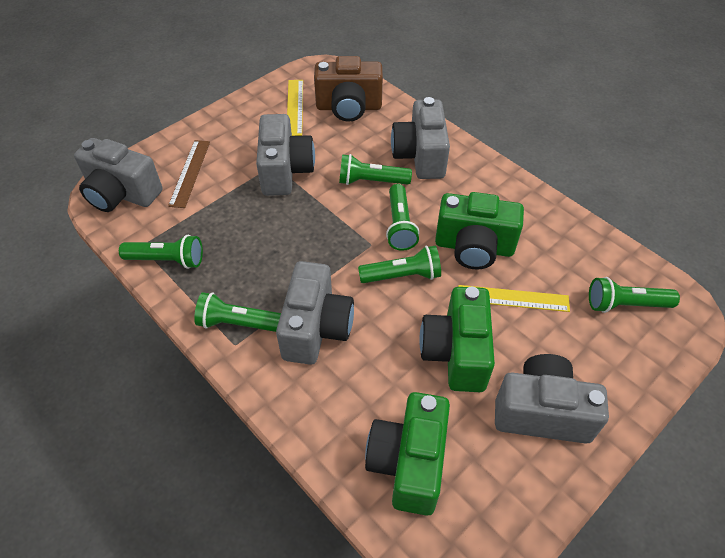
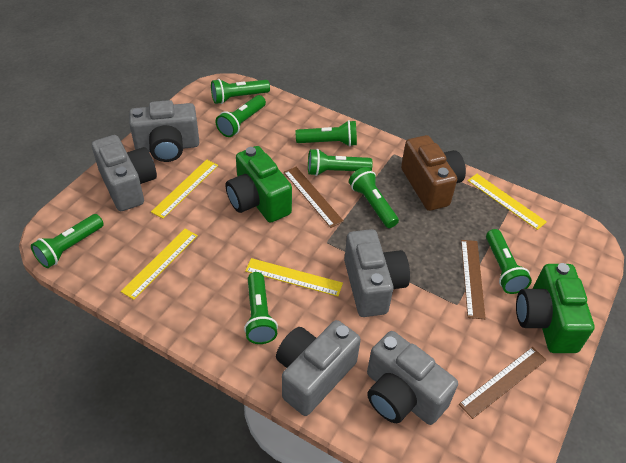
brown ruler: [168,140,210,208] = 1 -> [284,167,344,228] [459,347,546,419] [461,240,486,319] = 3
green camera: [365,392,450,516] [419,287,495,392] [435,192,524,270] = 3 -> [225,146,292,223] [516,263,594,353] = 2
green flashlight: [119,235,203,269] [194,292,281,332] [339,154,412,185] [358,246,441,283] [386,184,419,251] [589,277,680,313] = 6 -> [31,214,104,268] [211,79,270,104] [216,95,266,137] [244,272,278,344] [296,120,357,147] [308,149,373,176] [349,167,399,228] [486,229,532,294] = 8
yellow ruler: [287,80,303,136] [458,285,570,312] = 2 -> [121,229,198,300] [151,159,218,219] [245,258,343,296] [467,174,547,230] = 4

